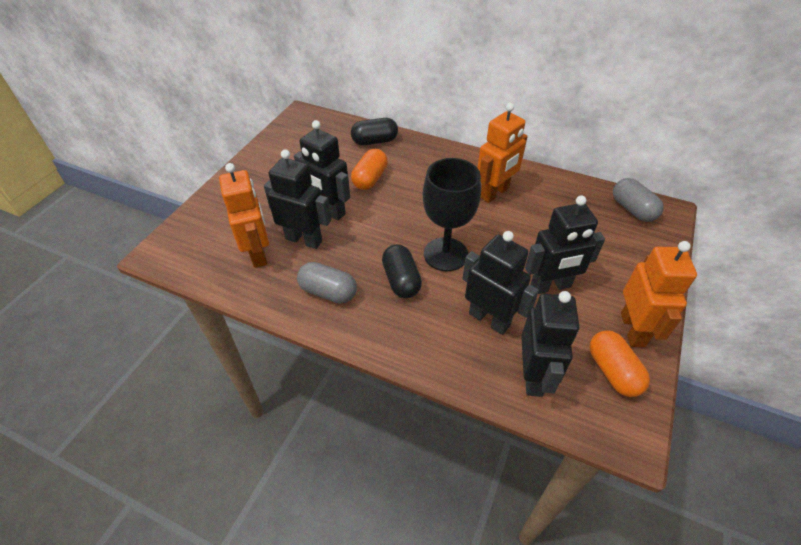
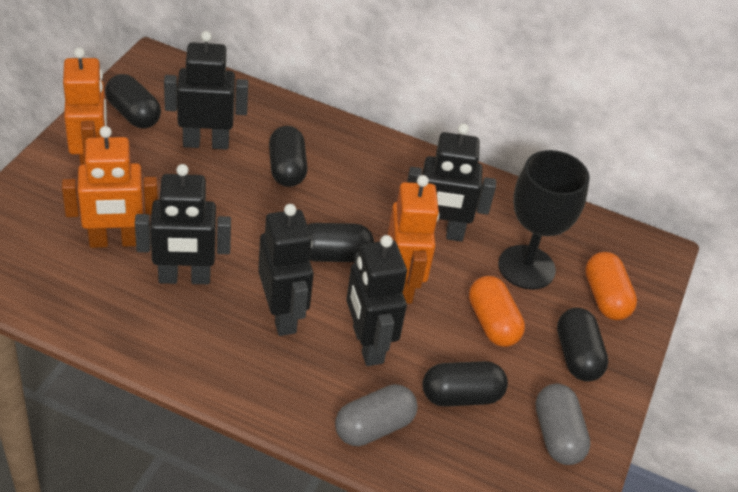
black capsule: [351,118,398,145] [382,244,422,298] = 2 -> [105,74,161,128] [269,126,308,187] [307,223,374,262] [423,361,508,407] [557,308,608,382] = 5

